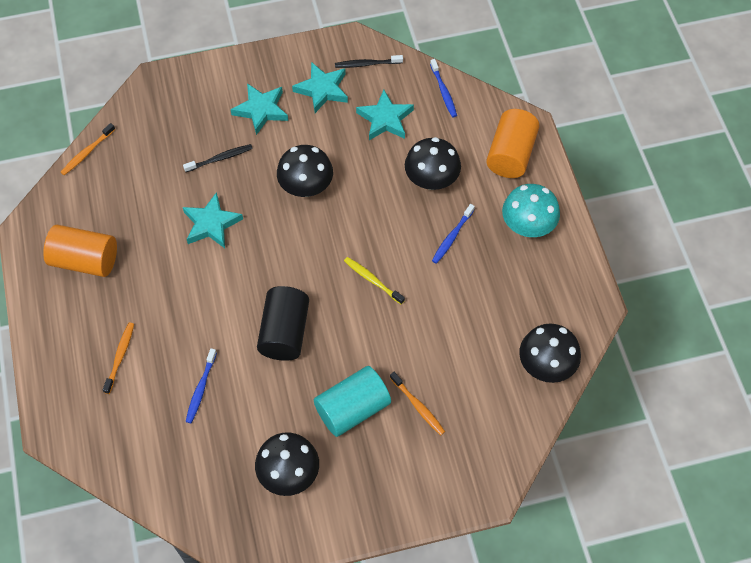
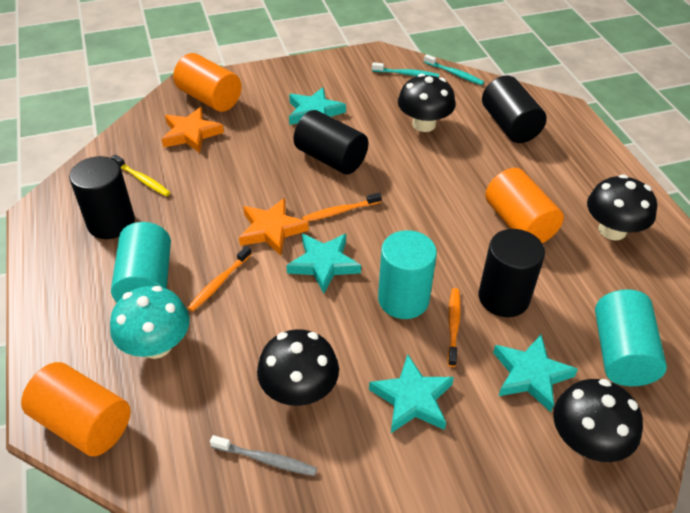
black cylinder: [257,286,309,361] = 1 -> [69,156,135,239] [293,110,368,175] [479,229,545,317] [482,76,547,143] = 4
black toothbrush: [183,144,253,172] [335,55,403,68] = 2 -> none = 0
blue toothbrush: [185,348,217,423] [430,59,457,117] [432,204,475,264] = 3 -> none = 0
grey toothbrush: none = 0 -> [210,435,317,476] = 1
orange cylinder: [43,225,117,277] [486,109,539,178] = 2 -> [21,362,131,456] [173,53,242,112] [485,168,564,243] = 3
orange star: none = 0 -> [162,107,224,153] [239,198,309,256] = 2
turquoise cylinder: [314,366,391,437] = 1 -> [111,222,171,302] [378,230,437,319] [595,289,667,386] = 3
turquoise toothbrush: none = 0 -> [372,62,439,77] [424,54,484,85] = 2

